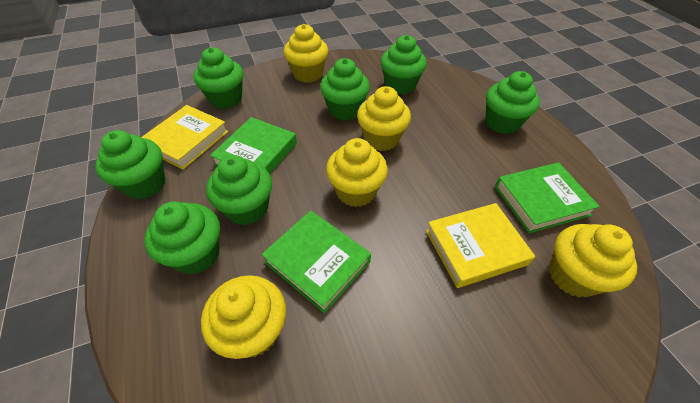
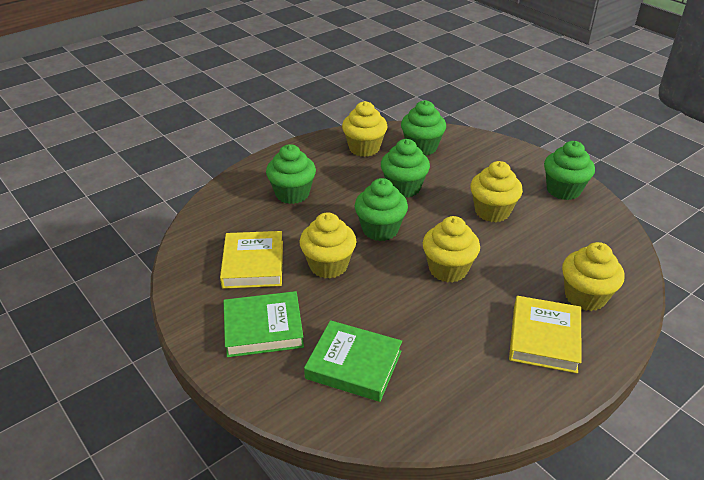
green book: [210,117,297,174] [261,211,371,313] [495,163,600,233] = 3 -> [223,291,304,357] [304,320,402,402] = 2
green cupcake: [95,130,166,199] [144,201,220,275] [193,47,243,109] [206,155,272,225] [320,58,370,120] [381,35,427,95] [485,71,540,134] = 7 -> [266,144,316,204] [355,178,408,241] [381,139,430,198] [401,100,446,155] [544,141,595,200] = 5

